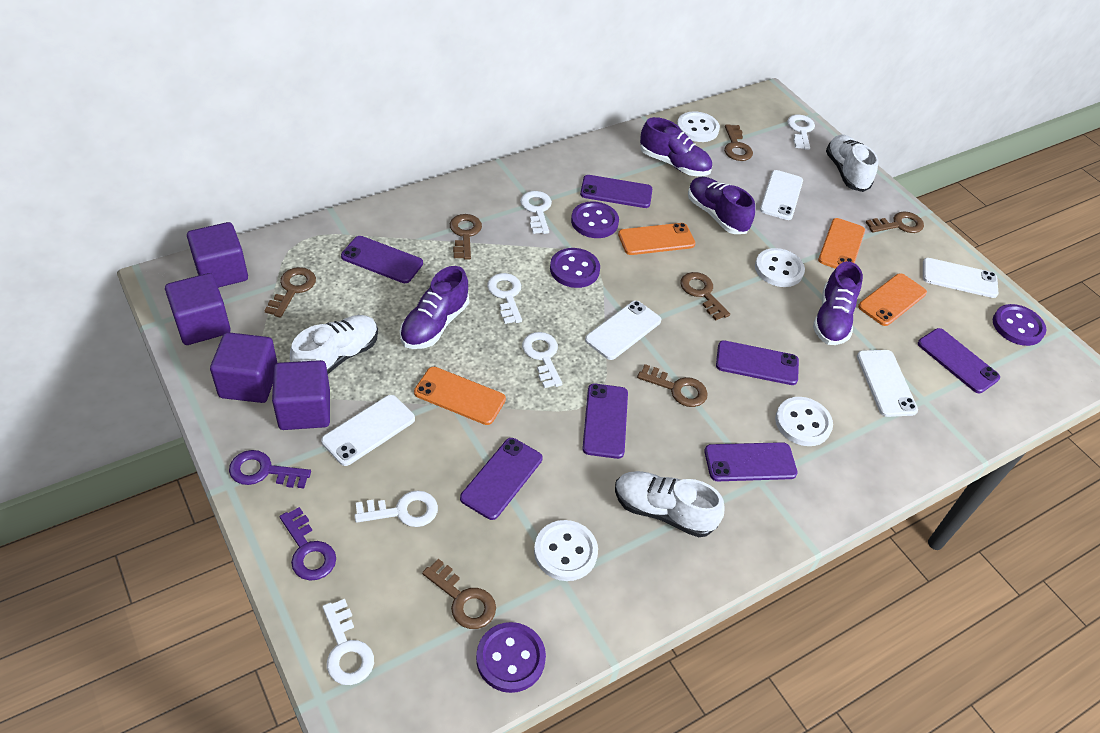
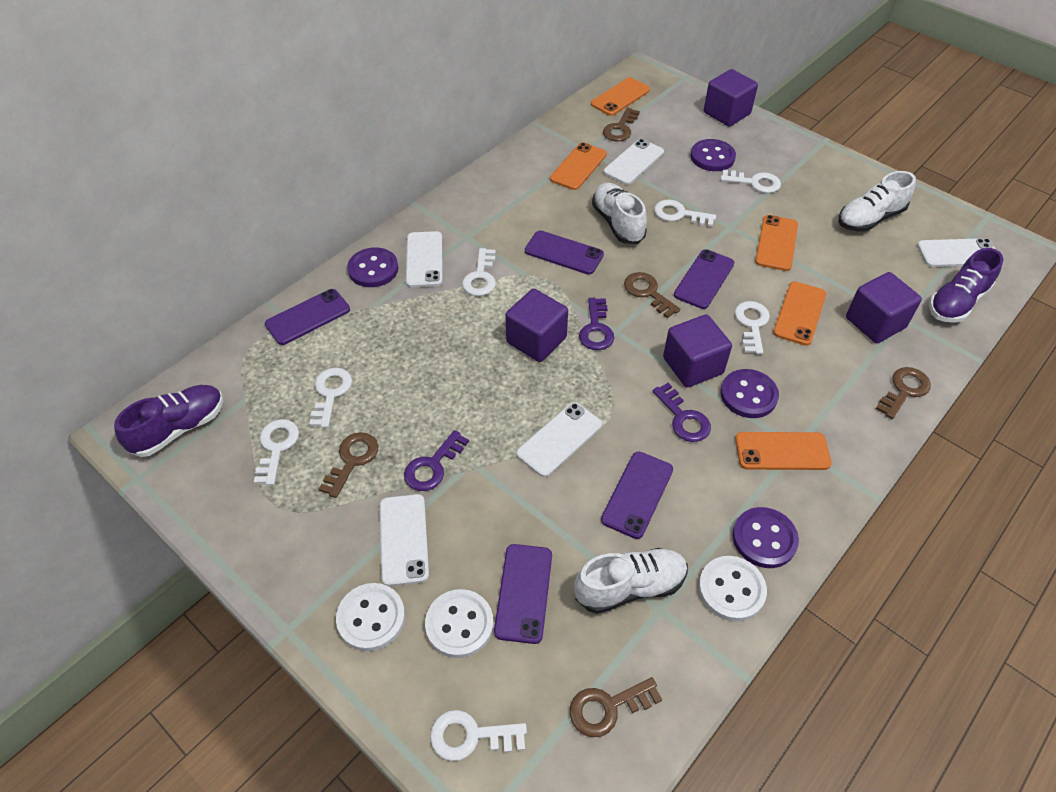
brown key: [264,267,316,318] [422,559,496,629] [450,214,482,259] [637,364,708,407] [680,272,730,320] [724,124,753,161] [865,211,924,233] = 7 -> [319,432,378,498] [570,677,662,737] [603,108,640,142] [624,272,680,318] [876,367,931,419] = 5
orange phone: [414,367,506,425] [618,223,695,255] [818,218,865,269] [858,273,927,326] = 4 -> [550,142,607,190] [591,77,650,116] [735,432,832,470] [755,215,798,271] [773,281,826,346] = 5
purple key: [229,450,311,488] [279,507,336,581] = 2 -> [404,430,469,491] [579,298,614,350] [652,383,711,442] = 3
purple phone: [341,236,423,283] [460,438,543,520] [580,175,652,208] [582,383,628,459] [704,442,798,481] [716,340,799,385] [918,328,1000,393] = 7 -> [265,289,350,345] [494,544,552,644] [525,230,604,275] [601,451,673,539] [674,249,735,309] = 5
purple shoe: [400,266,469,349] [640,117,712,176] [688,177,755,234] [813,261,863,345] = 4 -> [114,385,223,457] [929,248,1003,323] = 2
white button: [534,520,598,581] [677,111,720,142] [755,248,805,287] [775,397,833,446] = 4 -> [336,583,405,651] [425,589,493,658] [698,556,767,621] = 3
white key: [322,599,374,685] [354,490,438,527] [487,273,522,324] [520,191,552,234] [522,332,562,388] [787,115,815,150] = 6 -> [254,419,299,485] [309,368,352,428] [430,710,527,761] [462,248,496,296] [654,199,716,227] [721,170,781,193] [735,301,770,354] = 7

